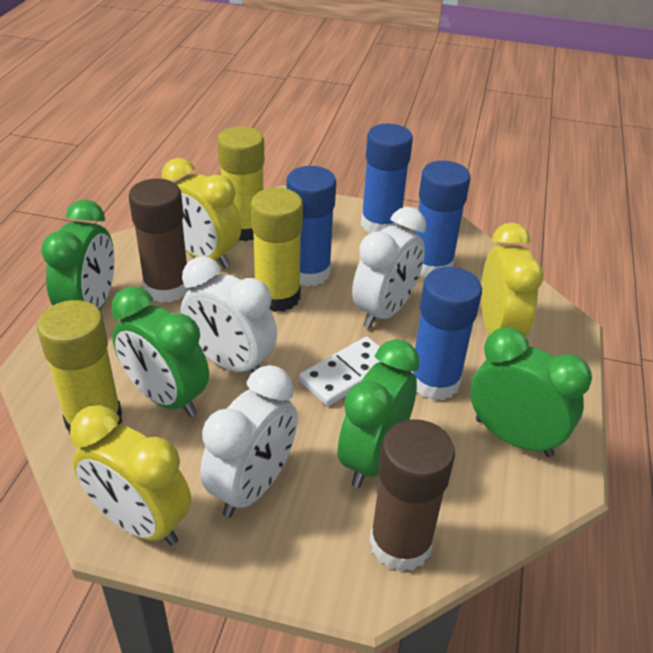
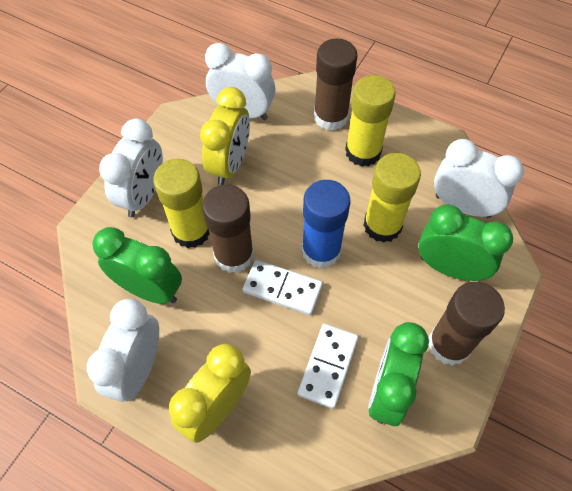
blue glue stick: [286,166,336,286] [361,123,413,233] [411,267,482,400] [415,161,470,277] = 4 -> [302,180,350,269] = 1
brown glue stick: [129,179,190,303] [369,419,455,572] = 2 -> [202,184,254,273] [314,38,358,131] [428,282,505,366] = 3
green clock: [41,200,114,310] [111,287,209,417] [338,339,420,488] [470,327,592,457] = 4 -> [92,227,182,304] [368,322,429,426] [418,204,513,281] = 3
white clock: [181,256,277,373] [200,365,298,517] [352,207,426,329] = 3 -> [87,299,159,402] [99,119,163,217] [205,43,275,120] [434,139,524,218] = 4
white domino: [299,336,381,406] = 1 -> [243,260,323,315] [298,324,358,409] = 2
yellow clock: [70,405,191,546] [162,158,241,268] [481,222,544,337] = 3 -> [169,344,251,443] [200,87,250,185] = 2

